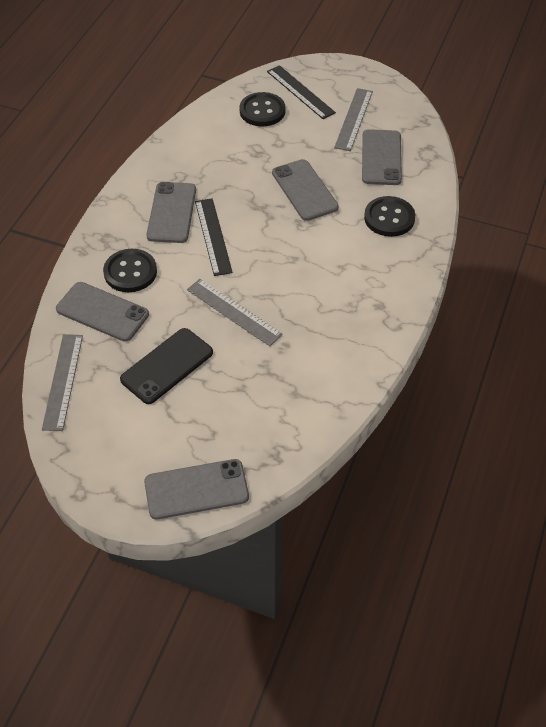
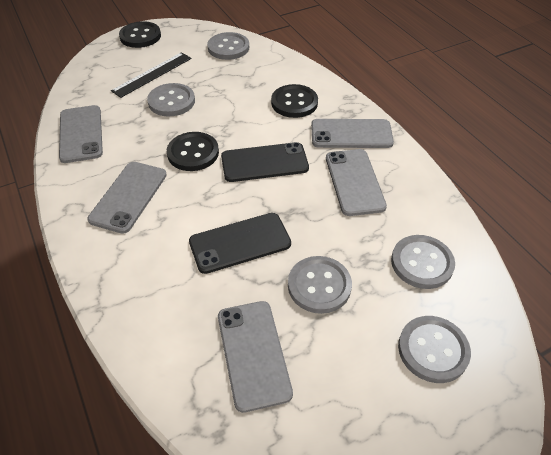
black phone: [120,328,213,404] = 1 -> [189,213,291,274] [221,142,309,182] = 2
black ruler: [195,198,233,276] [267,65,336,119] = 2 -> [111,52,191,98] = 1
grey button: none = 0 -> [147,83,195,116] [207,32,249,60] [288,256,352,314] [391,235,455,289] [398,316,471,383] = 5
grey ruler: [42,334,83,431] [187,279,283,346] [334,88,373,151] = 3 -> none = 0

